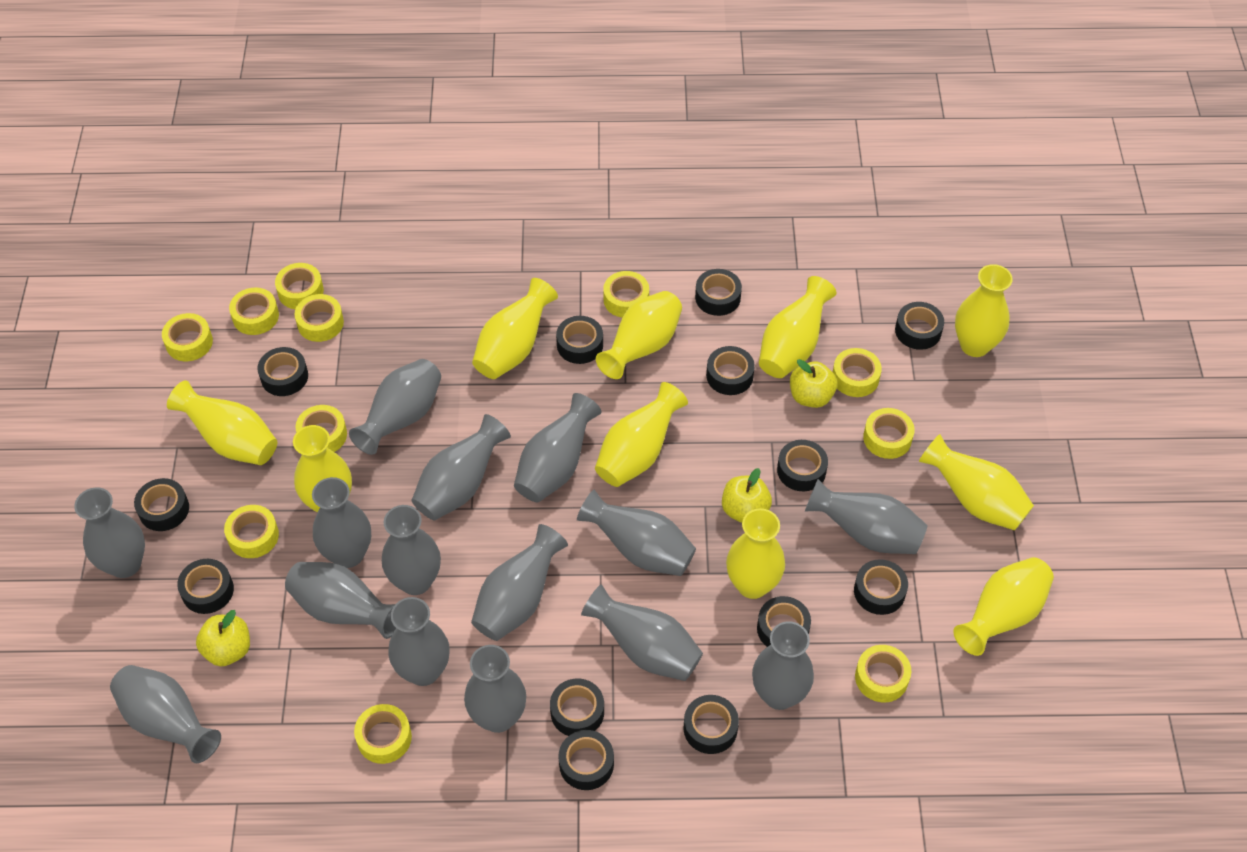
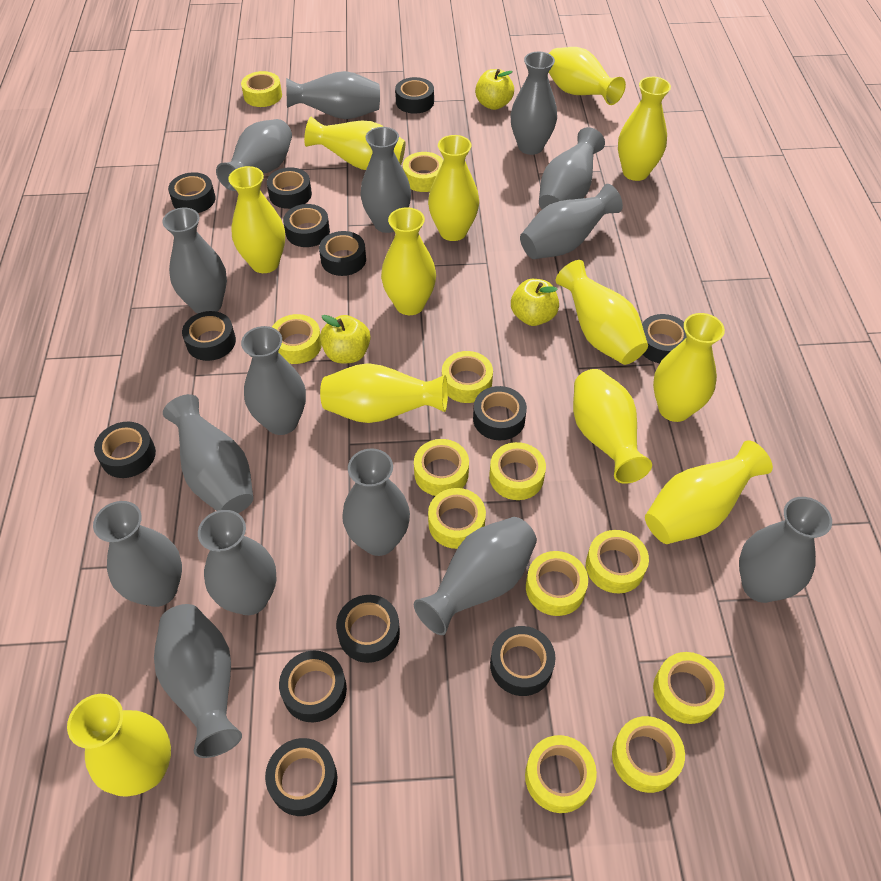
yellow tape: [162,313,213,361] [224,505,279,558] [229,288,279,335] [275,263,324,309] [295,294,344,342] [295,405,347,452] [354,704,412,764] [603,271,649,318] [833,348,882,397] [855,645,911,703] [863,408,915,459] = 11 -> [241,71,282,107] [272,314,322,364] [403,152,444,192] [414,439,469,496] [428,488,486,549] [442,351,493,403] [489,442,546,500] [525,735,597,813] [526,551,588,616] [586,530,649,593] [612,716,685,793] [653,652,725,724] = 12
yellow vase: [167,380,278,465] [293,425,352,513] [472,278,558,379] [595,382,688,487] [596,291,682,379] [726,508,785,599] [759,276,836,378] [919,434,1034,531] [953,557,1054,656] [955,264,1013,357] = 10 -> [67,694,171,797] [228,166,285,273] [304,117,406,170] [320,363,448,423] [381,207,436,315] [428,135,479,241] [548,47,626,105] [556,260,648,365] [573,369,652,484] [618,77,671,181] [645,440,773,544] [653,313,725,422] = 12

